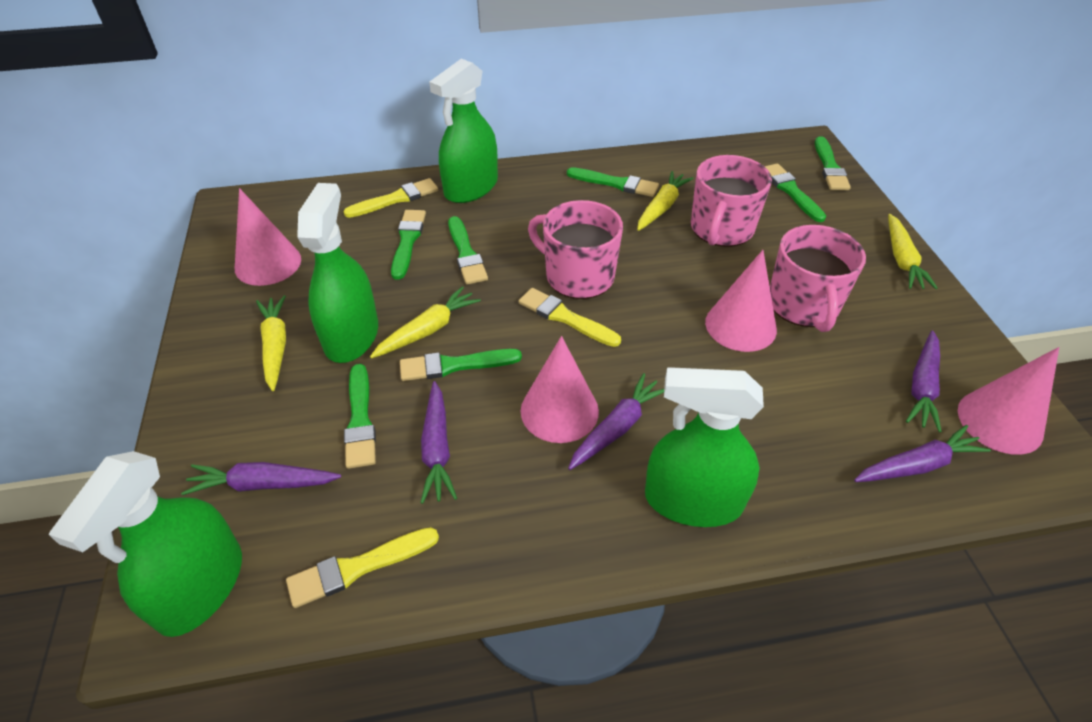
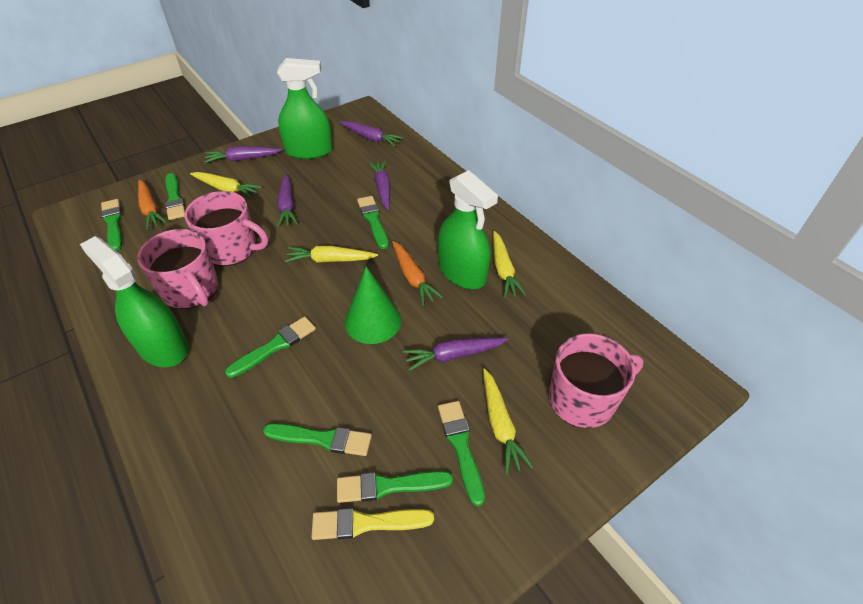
green cone: none = 0 -> [345,267,401,344] = 1
green spray bottle: [48,451,242,637] [297,183,378,363] [429,59,498,203] [645,368,764,527] = 4 -> [80,236,189,367] [277,58,333,159] [438,170,498,289] = 3
orange carrot: none = 0 -> [138,180,167,229] [392,241,443,306] = 2
pink cone: [235,188,301,286] [521,336,599,443] [705,250,777,352] [958,347,1059,455] = 4 -> none = 0
yellow brush: [286,527,439,608] [343,178,438,218] [519,288,621,347] = 3 -> [311,508,434,540] = 1

